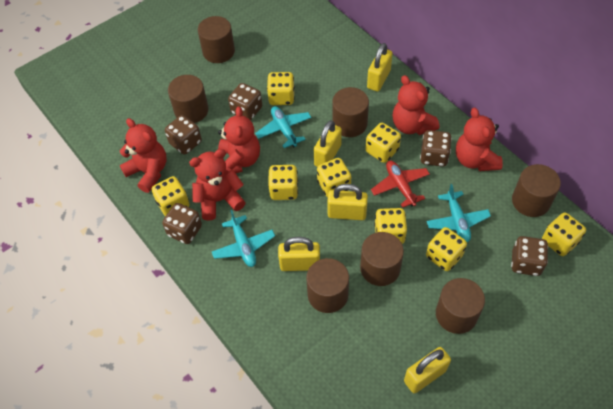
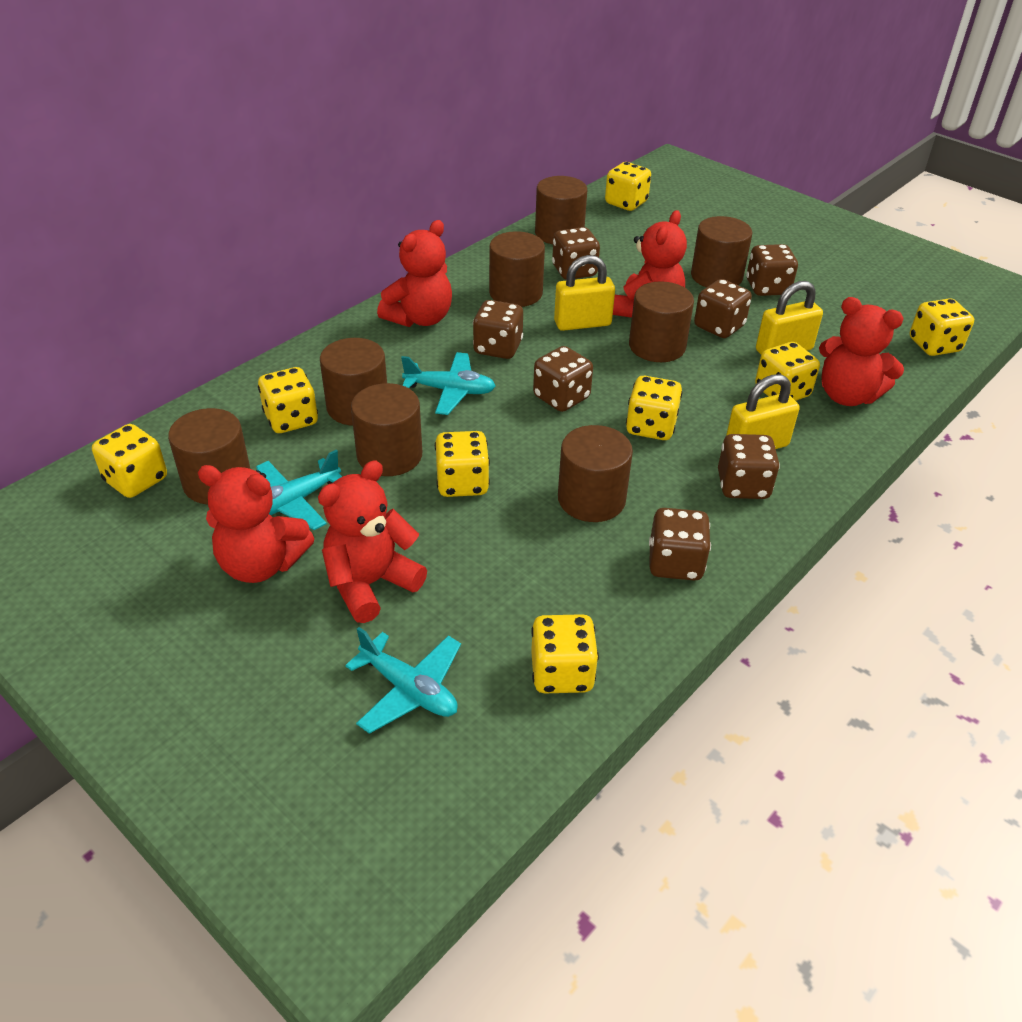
brown cylinder: [168,75,209,123] [198,16,235,63] [306,258,349,313] [332,87,369,137] [360,232,404,286] [436,278,485,334] [512,164,561,217] = 7 -> [168,408,250,505] [320,338,387,426] [351,383,422,476] [489,231,545,307] [535,176,587,244] [558,425,633,522] [629,281,694,362] [691,216,752,287] = 8
brown dice: [162,203,202,244] [165,115,202,155] [228,83,262,120] [420,130,452,167] [511,236,548,276] = 5 -> [473,300,523,359] [533,346,593,412] [552,227,600,280] [649,508,711,581] [694,279,752,338] [718,434,780,499] [746,244,798,296] = 7
red plane: [371,161,430,208] = 1 -> none = 0
yellow padlock: [278,237,320,271] [314,120,342,167] [327,184,368,220] [367,43,393,91] [404,347,451,393] = 5 -> [554,255,615,331] [726,374,800,449] [756,281,823,354] = 3

